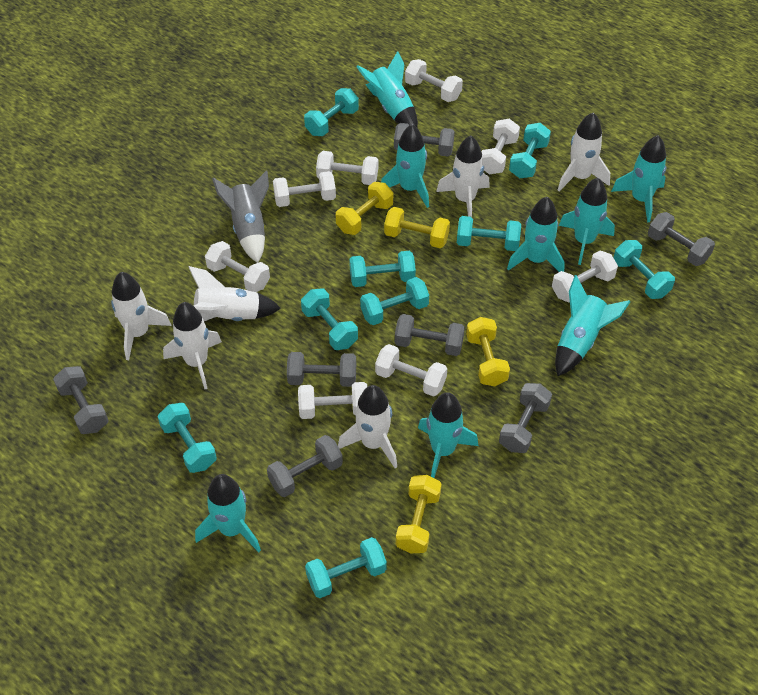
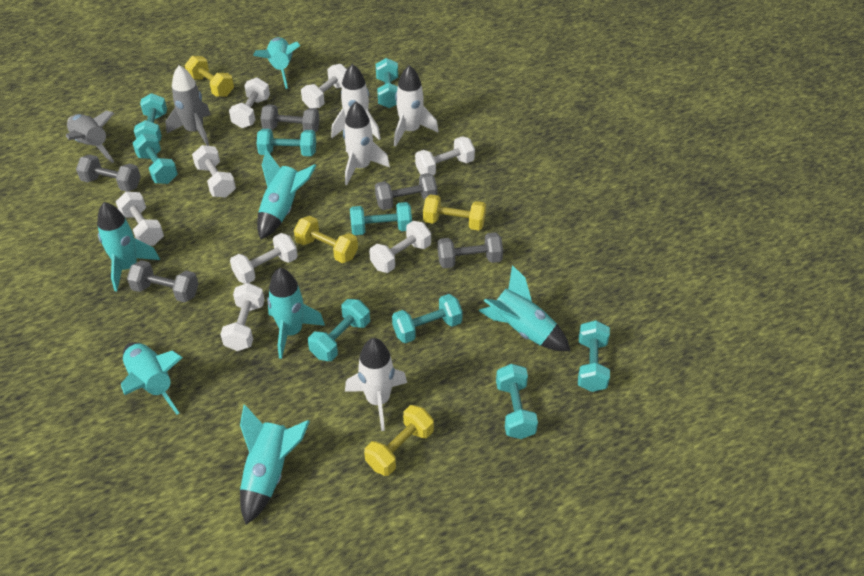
grey dumbbell: [53,366,109,434] [267,435,343,497] [287,352,356,387] [394,123,455,157] [395,314,465,356] [499,383,552,453] [648,212,715,266] = 7 -> [76,155,141,192] [127,260,198,302] [260,104,320,132] [375,173,437,210] [438,232,503,268] = 5
grey rocket: [212,170,269,263] = 1 -> [66,111,115,163] [166,65,211,146] = 2
turquoise rocket: [195,474,261,552] [356,51,418,127] [381,124,429,208] [418,392,478,478] [507,197,565,272] [555,275,631,376] [559,178,615,265] [611,135,666,222] = 8 -> [97,202,160,291] [121,342,183,414] [240,405,310,525] [253,37,301,89] [257,150,316,240] [267,268,325,359] [479,265,570,351] = 7
white rocket: [111,272,171,360] [163,302,222,389] [189,266,281,321] [338,385,397,468] [436,136,490,217] [558,113,610,191] = 6 -> [331,64,381,140] [343,102,390,185] [345,338,407,431] [394,65,439,147] = 4

